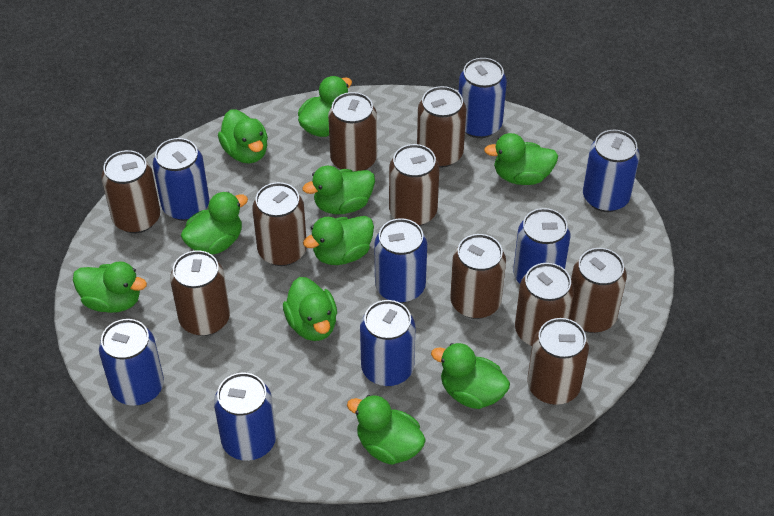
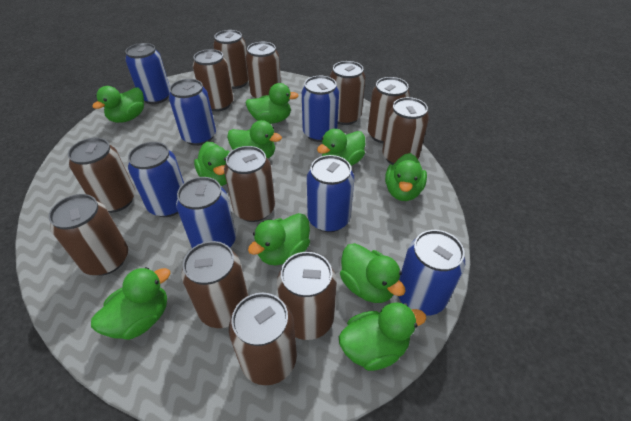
blue can: [99,319,164,406] [153,138,209,221] [214,372,276,461] [360,300,415,386] [374,218,427,303] [459,58,507,138] [513,208,570,284] [583,130,640,212] = 8 -> [125,43,170,104] [128,142,184,217] [169,79,216,146] [176,177,236,248] [302,76,339,142] [307,155,354,232] [398,230,465,315] = 7
brown can: [101,150,160,233] [170,250,230,336] [252,182,307,266] [328,92,377,172] [389,144,439,226] [417,86,466,168] [450,234,506,319] [515,263,574,346] [527,318,589,405] [569,248,627,333] = 10 -> [48,194,128,275] [68,138,135,213] [181,241,249,328] [193,49,233,112] [213,30,249,89] [224,146,275,222] [229,293,297,385] [246,42,281,98] [277,252,337,340] [330,61,365,125] [368,77,410,143] [382,97,429,165] = 12

